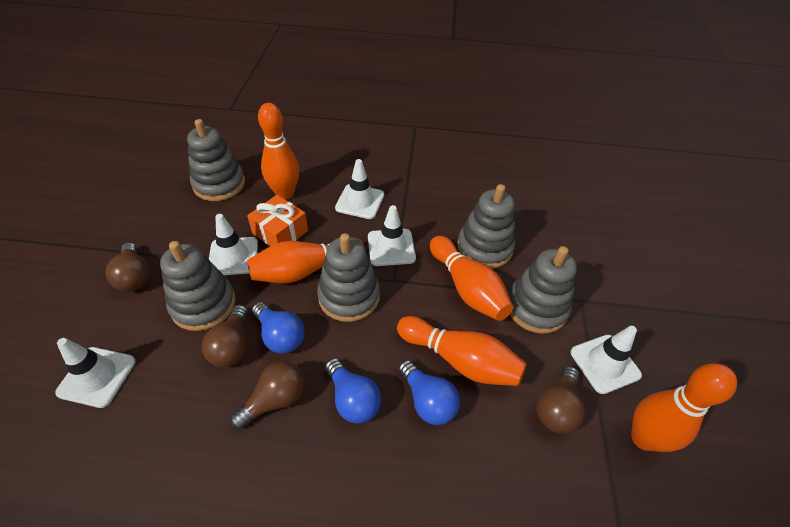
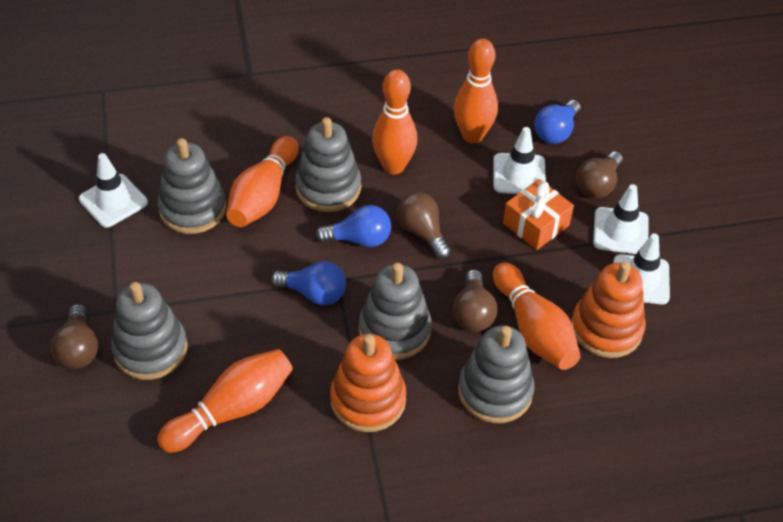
orange stacking toy: none = 0 -> [330,334,406,432] [571,261,646,358] = 2
white traffic cone: [55,338,135,408] [209,214,258,275] [335,159,384,219] [368,205,416,266] [570,326,642,394] = 5 -> [79,153,148,228] [493,127,546,194] [593,184,649,254] [613,233,670,305] = 4

